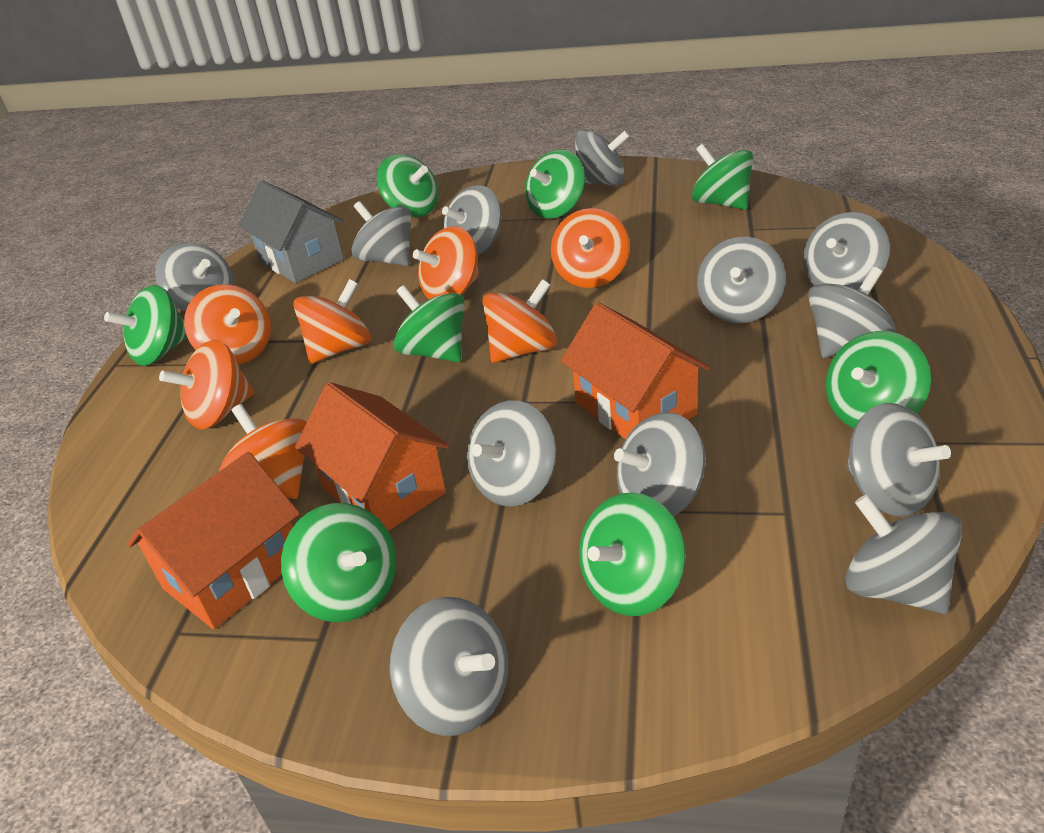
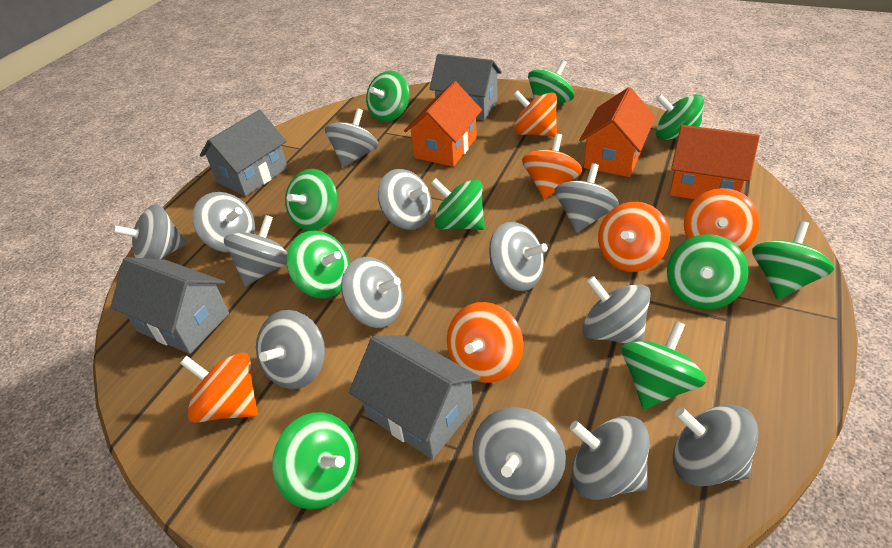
green spinning top: [104,285,187,366] [281,503,396,622] [377,154,438,217] [394,285,465,362] [525,149,585,219] [579,492,686,616] [692,144,753,210] [826,331,931,429] = 8 -> [272,412,358,510] [285,169,338,231] [286,230,350,298] [366,71,410,122] [431,178,485,230] [528,60,574,105] [621,321,706,409] [655,94,704,140] [667,234,749,310] [752,221,834,300] = 10
grey house: [239,180,344,283] = 1 -> [110,257,229,354] [200,110,288,196] [349,335,481,459] [429,54,502,120] = 4
grey spinning top: [155,242,234,312] [351,201,412,266] [390,597,508,736] [442,185,502,255] [467,400,557,507] [575,130,630,186] [614,412,705,516] [697,237,786,323] [803,212,890,290] [808,267,895,358] [845,494,962,614] [846,403,951,516] = 12 -> [113,204,187,259] [192,192,255,252] [224,215,287,286] [256,310,325,389] [325,108,379,167] [341,257,403,328] [378,169,432,230] [472,407,566,500] [489,222,548,291] [555,163,619,233] [570,416,649,500] [582,276,651,344] [673,404,759,486] = 13
orange spinning top: [159,339,254,429] [184,284,271,365] [219,404,307,499] [293,279,371,364] [413,226,479,299] [482,279,557,363] [551,208,630,288] = 7 -> [180,353,258,423] [447,302,523,383] [513,90,557,137] [522,134,582,199] [598,202,670,272] [684,188,760,252] = 6

